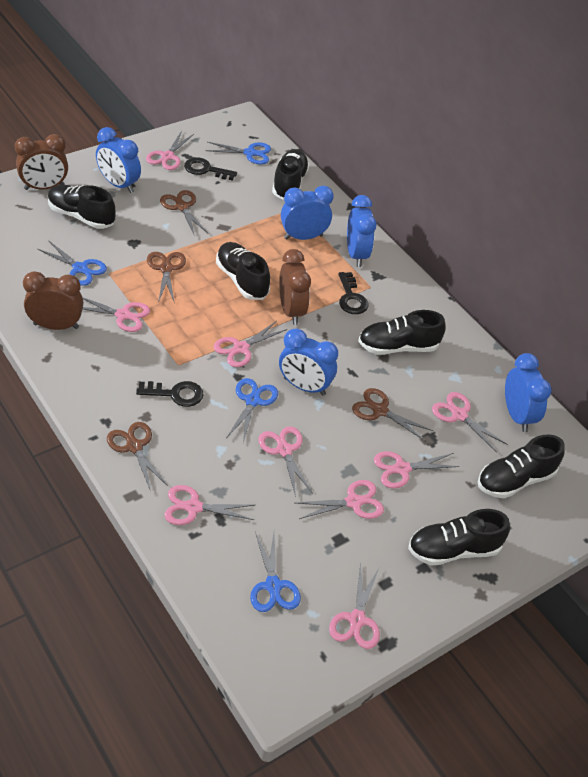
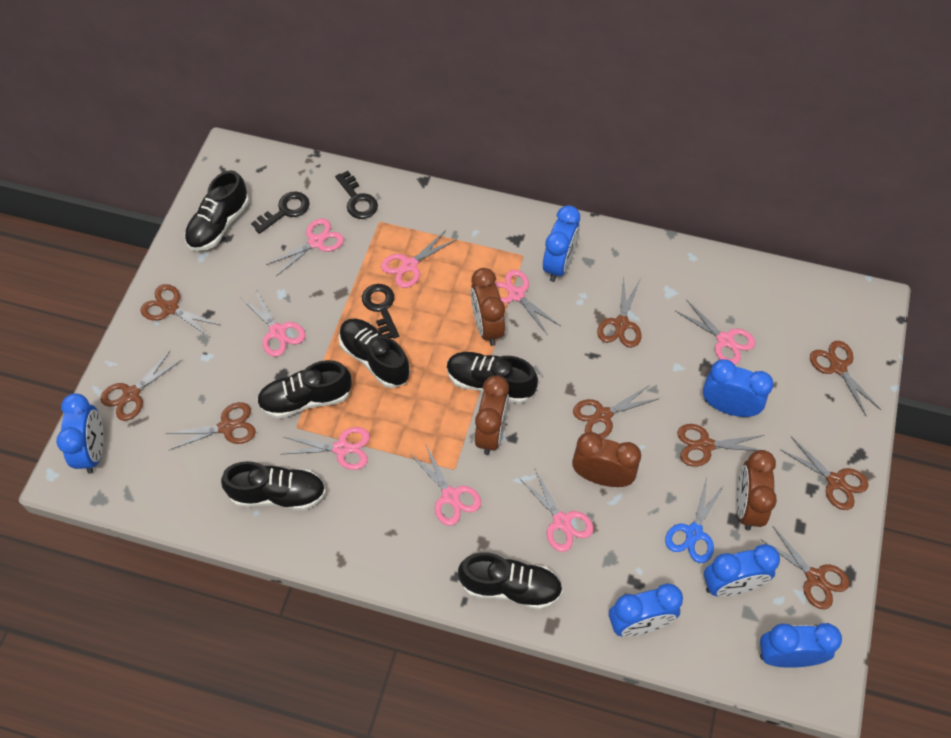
blue clock: [96,127,141,193] [279,329,338,396] [281,186,334,240] [347,195,377,267] [505,353,551,432] = 5 -> [56,393,104,474] [543,205,580,282] [609,583,683,637] [703,359,774,417] [704,544,780,597] [760,623,842,668] = 6
blue scissors: [38,240,107,286] [205,142,271,164] [227,378,278,443] [250,532,301,612] = 4 -> [665,478,725,563] = 1
brown clock: [15,134,68,190] [23,271,83,330] [279,249,311,325] = 3 -> [471,268,505,346] [475,375,509,455] [572,432,641,487] [736,450,777,530] = 4
brown scissors: [107,422,168,491] [147,252,186,304] [160,190,208,236] [352,388,433,441] = 4 -> [100,351,182,421] [140,284,220,337] [165,402,256,450] [573,385,660,439] [597,276,642,348] [677,424,764,467] [760,527,849,610] [780,437,869,510] [810,341,881,416] = 9
pink scissors: [82,297,150,332] [146,131,194,170] [164,485,255,525] [213,321,287,367] [259,426,313,497] [296,480,384,519] [329,563,380,649] [374,451,460,489] [432,392,507,453] = 9 -> [240,289,306,357] [266,219,344,276] [283,427,370,470] [381,230,457,288] [410,445,481,526] [495,270,560,335] [519,469,593,552] [676,300,755,364] = 8

